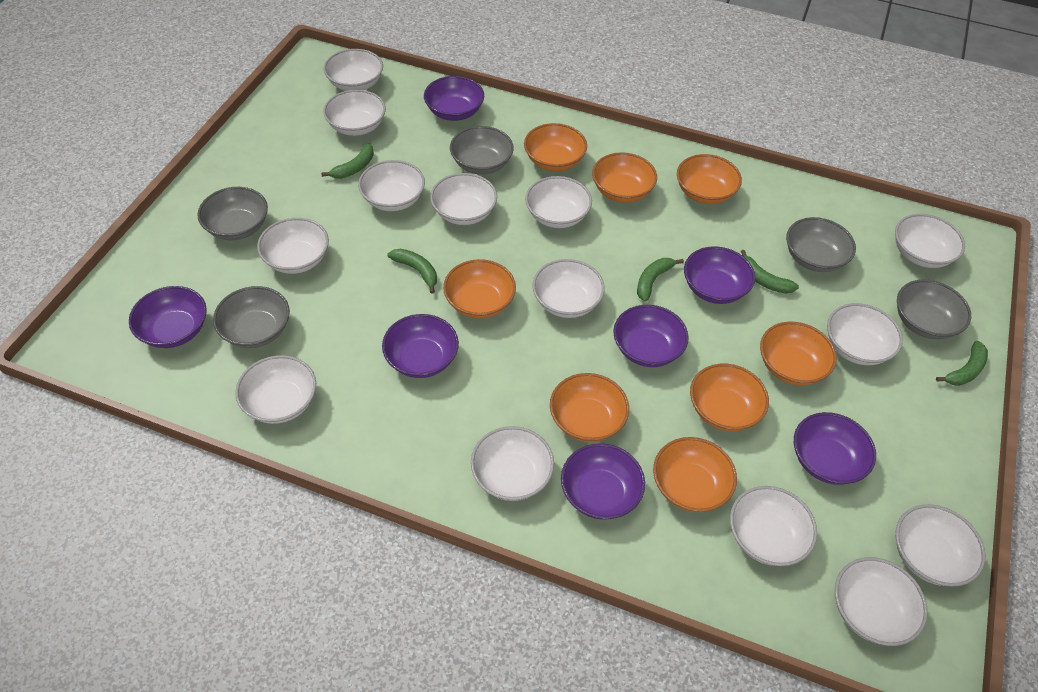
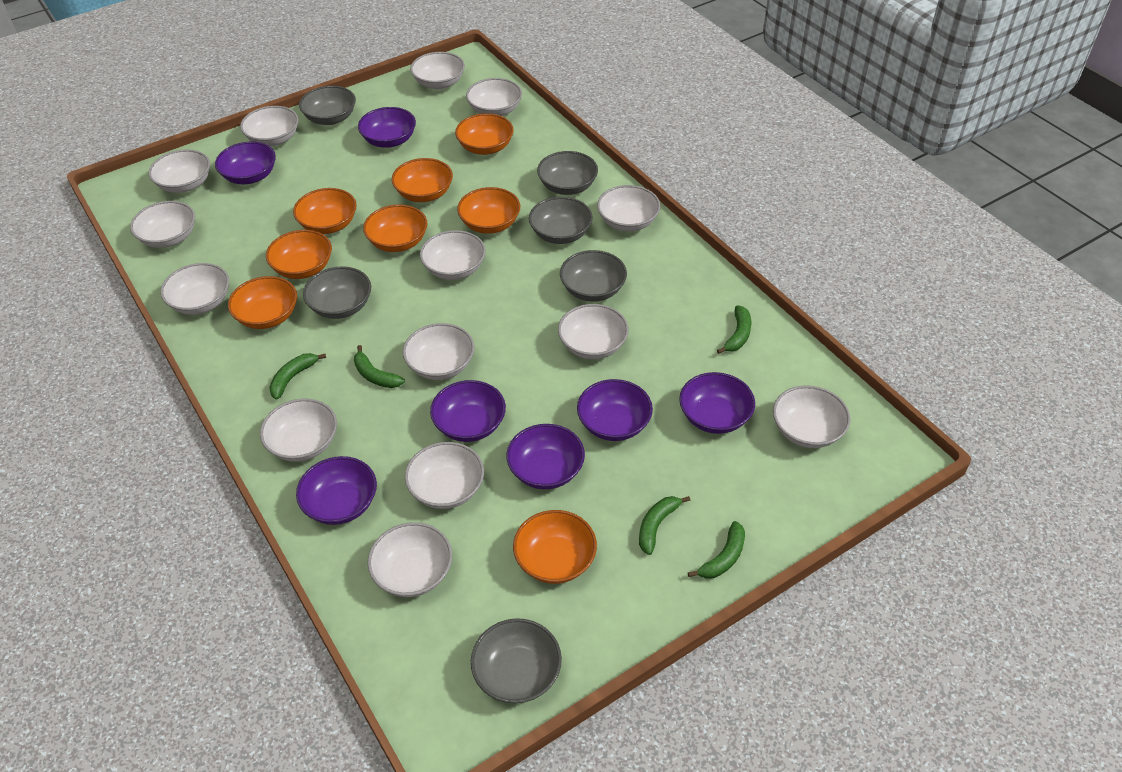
grey bowl: [197,187,268,240] [213,286,290,348] [450,126,514,174] [786,217,856,272] [897,279,971,339] = 5 -> [299,86,356,125] [303,266,371,319] [471,618,562,703] [529,197,593,244] [537,151,598,195] [560,250,627,302] = 6

